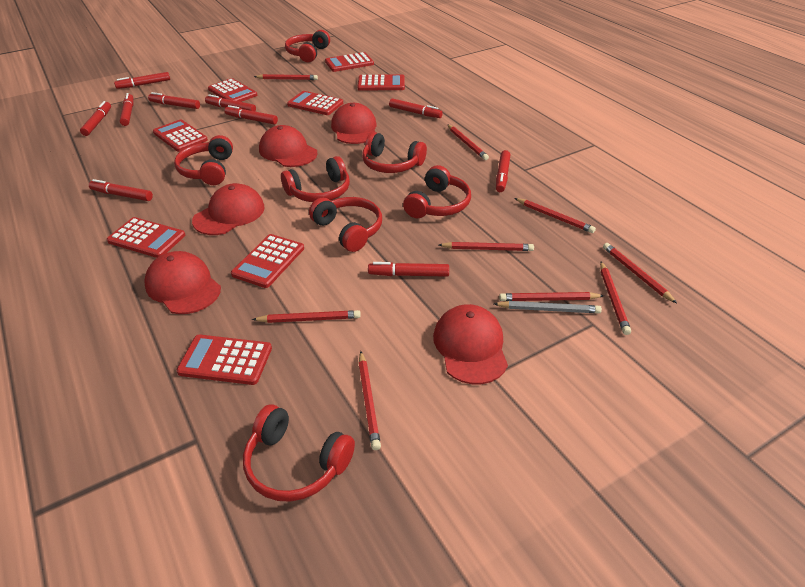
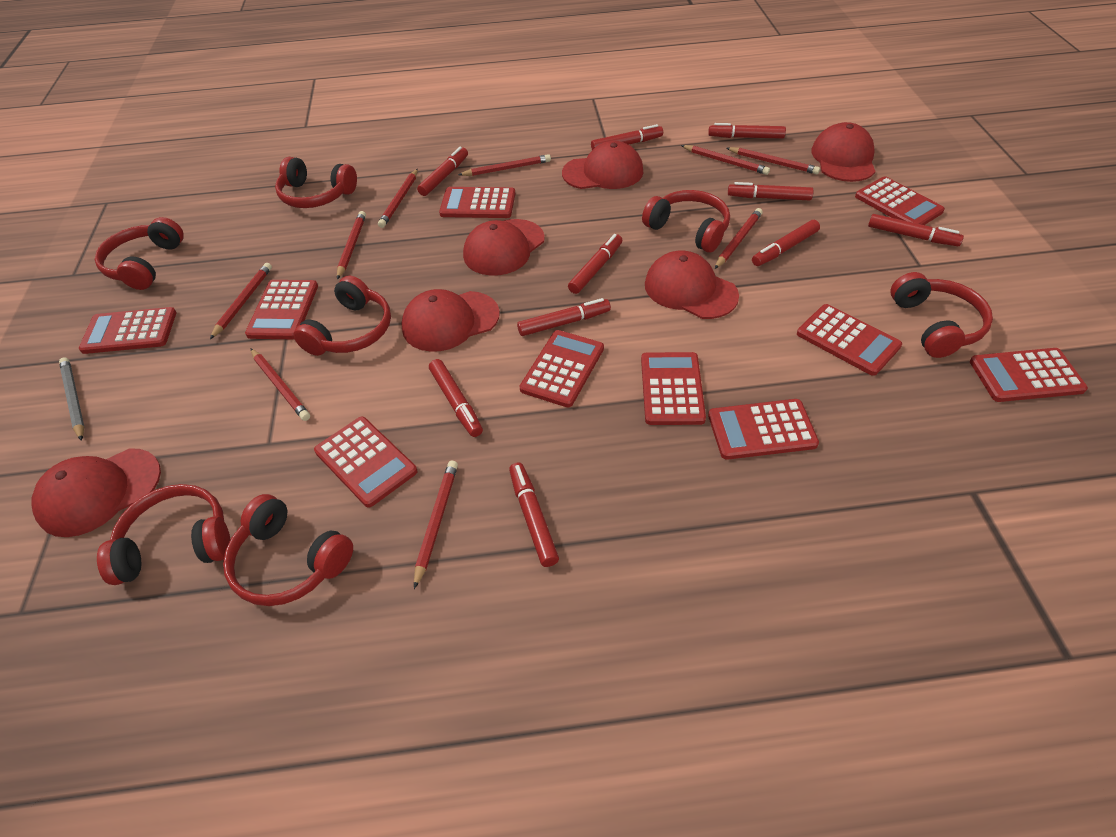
red calculator: [107,217,185,258] [153,119,208,152] [177,335,272,385] [208,78,257,102] [231,234,304,288] [287,91,343,115] [325,52,374,72] [358,74,405,91] = 8 -> [79,307,177,354] [245,280,318,339] [314,417,417,508] [439,187,515,218] [519,330,604,407] [641,352,706,425] [708,399,819,460] [797,304,902,376] [855,176,945,225] [970,348,1088,402] = 10
red cap: [144,251,221,314] [192,183,265,235] [259,125,318,167] [331,103,376,144] [433,304,508,384] = 5 -> [31,448,161,537] [401,289,500,352] [463,219,545,276] [562,141,643,189] [645,251,739,319] [812,122,876,182] = 6

